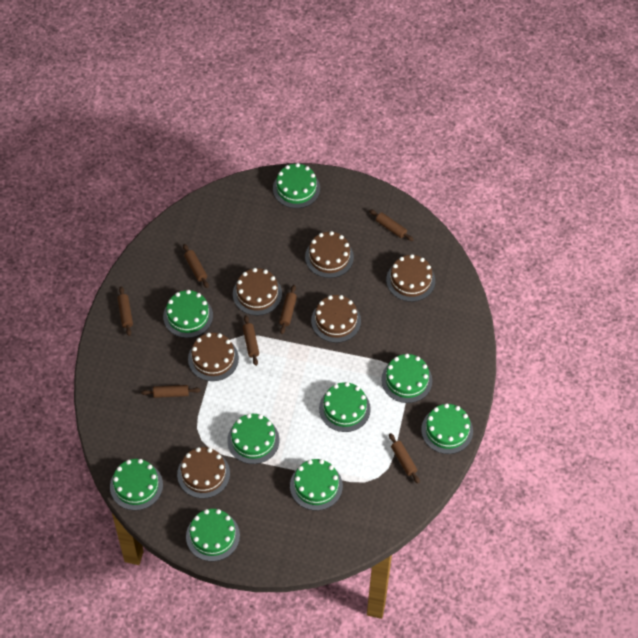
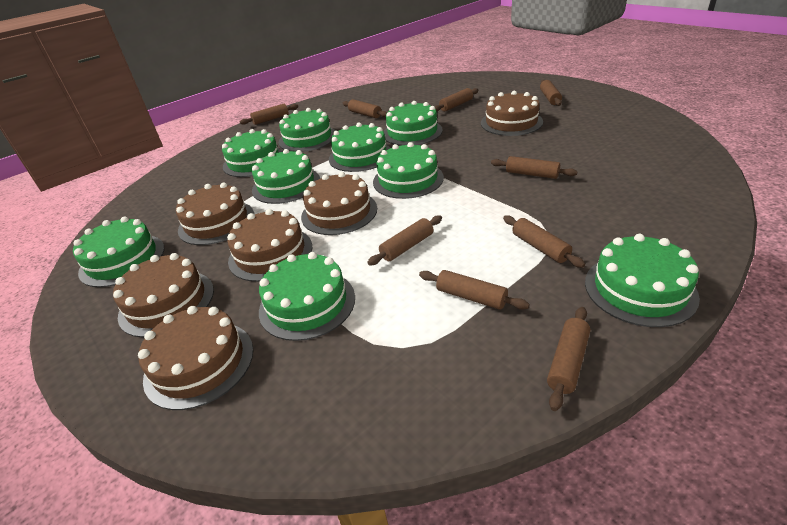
brown rolling pin: [117,286,133,336] [141,385,201,398] [183,244,209,288] [243,315,259,366] [279,285,297,334] [369,209,414,241] [389,433,420,483] = 7 -> [240,104,298,125] [343,99,387,118] [367,215,442,266] [419,270,530,310] [435,88,479,112] [491,156,578,179] [503,215,585,268] [540,80,562,106] [547,307,590,411] = 9

